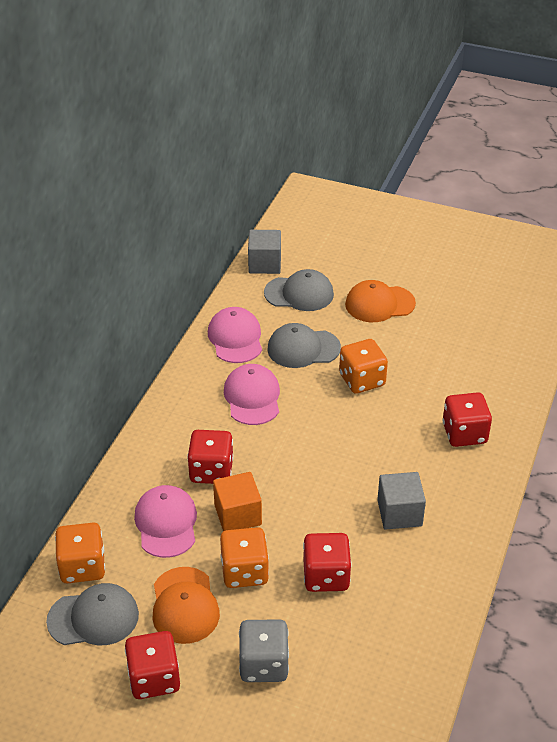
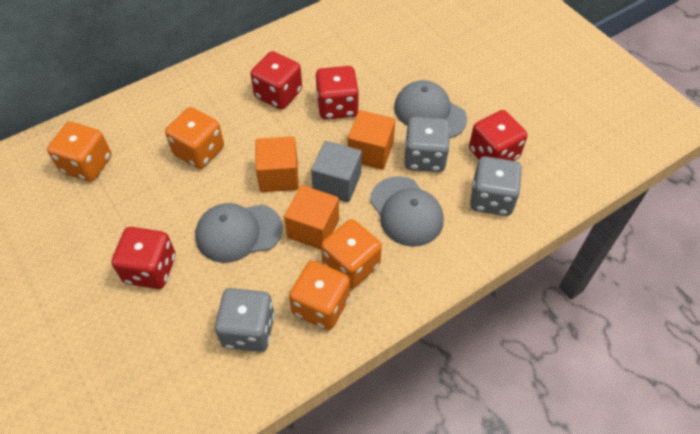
grey cube: [248,230,281,274] [377,472,426,530] = 2 -> [311,141,362,202] = 1
grey dice: [239,619,289,682] = 1 -> [215,288,274,352] [404,117,450,172] [470,156,522,216] = 3
orange cap: [152,567,220,644] [345,280,416,322] = 2 -> none = 0
orange cube: [213,472,262,531] = 1 -> [255,136,299,192] [284,185,339,250] [348,110,395,170] = 3
orange dice: [55,523,105,584] [220,527,269,588] [339,339,388,394] = 3 -> [47,122,112,182] [165,107,224,169] [289,261,350,330] [321,219,382,289] = 4
pink cap: [134,485,197,558] [208,307,262,363] [224,364,280,425] = 3 -> none = 0

